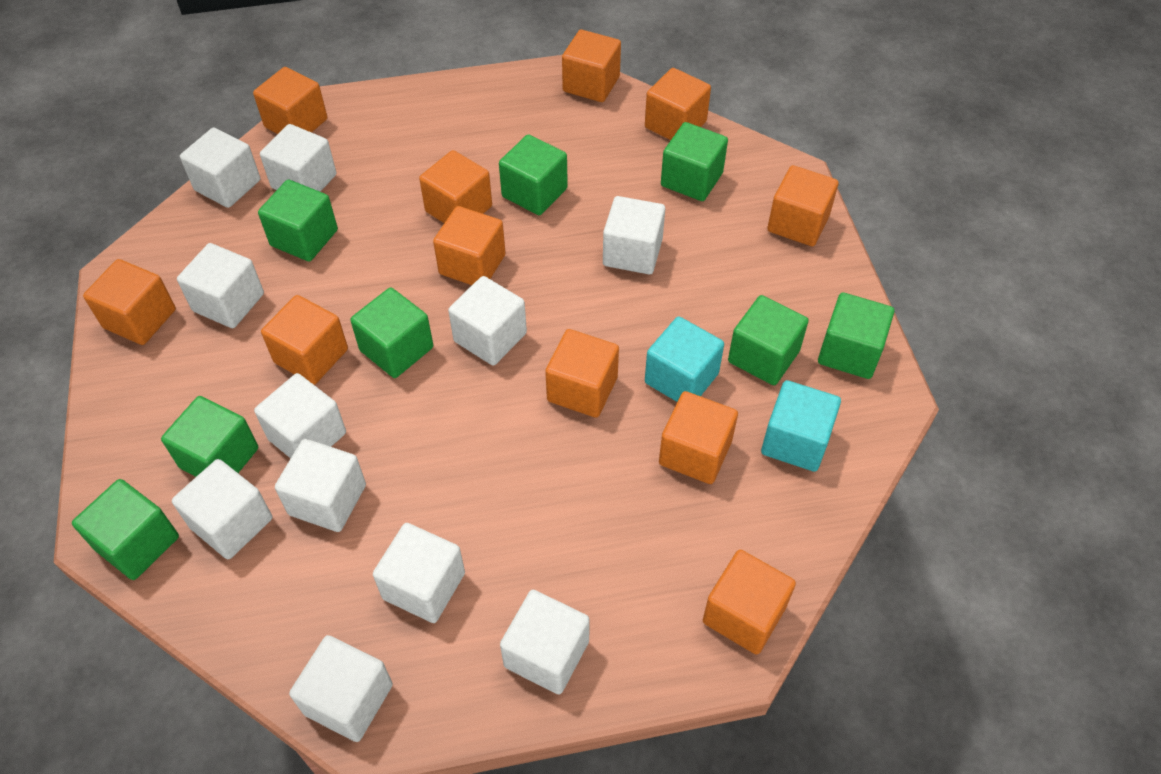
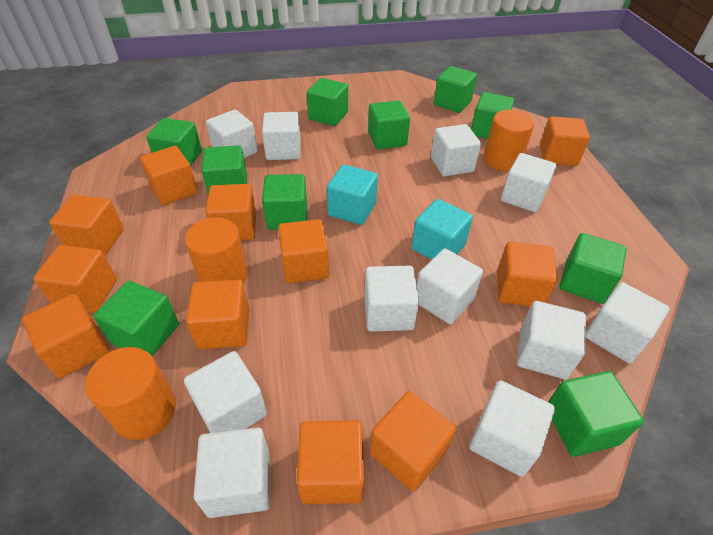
green cube: [72,479,179,580] [161,396,258,477] [258,180,338,261] [350,288,433,378] [499,134,568,215] [661,122,728,201] [728,295,809,385] [818,292,895,379] = 8 -> [93,281,179,356] [146,118,202,166] [201,145,247,194] [262,174,307,230] [307,78,348,126] [368,100,410,149] [434,66,477,113] [471,92,514,139] [548,371,644,457] [560,233,627,304] = 10
orange cylinder: none = 0 -> [85,347,176,440] [185,217,248,284] [484,110,534,171] = 3

